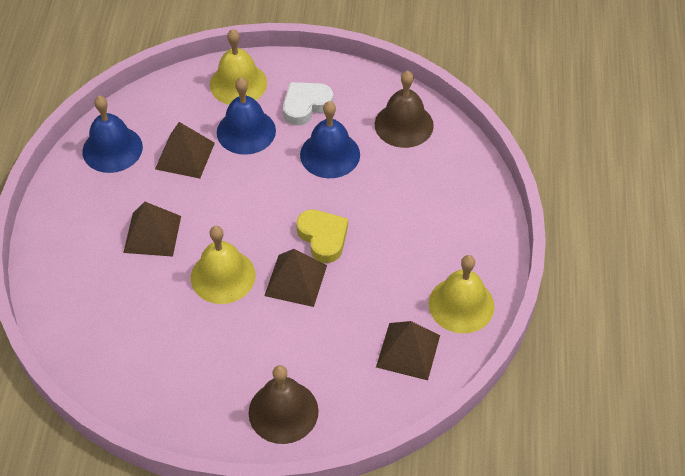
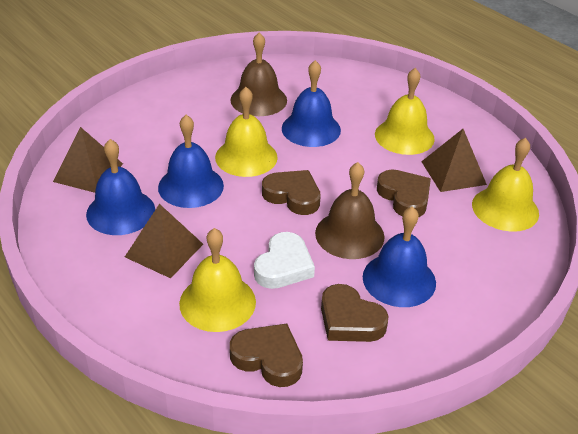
blue bell: [83,96,143,173] [217,78,276,155] [300,101,360,178] = 3 -> [86,139,155,235] [158,115,224,208] [282,60,341,147] [363,206,436,307] = 4
brown heart: none = 0 -> [230,324,303,387] [262,170,321,215] [321,284,388,342] [377,170,431,217] = 4
brown pyramid: [123,202,181,257] [155,122,215,179] [264,249,327,307] [376,321,440,380] = 4 -> [53,127,123,193] [125,204,203,278] [421,129,487,192] = 3
yellow bell: [191,226,255,304] [210,29,267,105] [429,255,495,333] = 3 -> [179,228,256,332] [215,87,278,177] [375,68,435,155] [472,138,539,232] = 4
yellow heart: [296,210,348,263] = 1 -> none = 0

